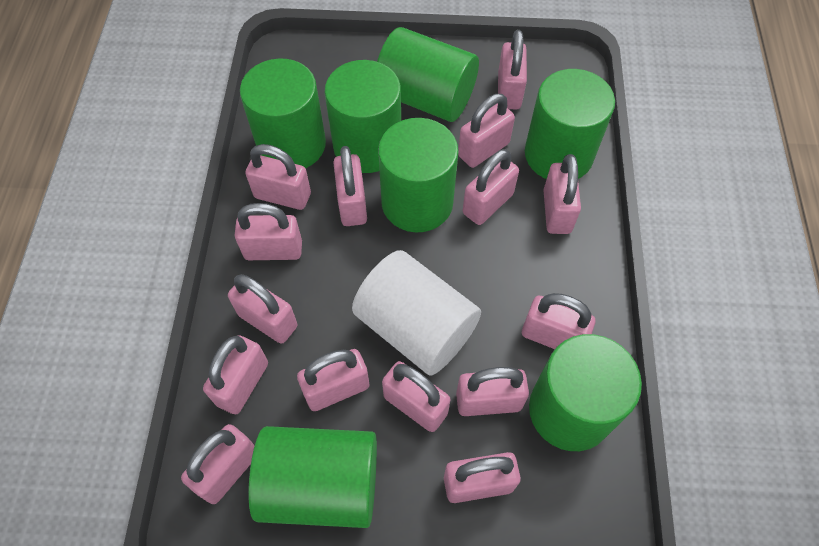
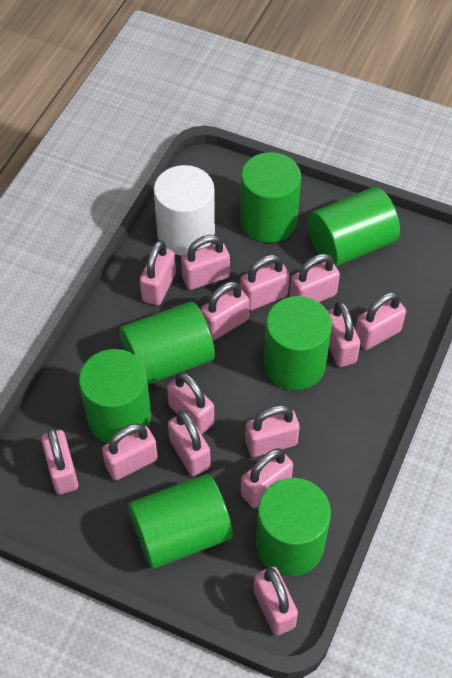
pink padlock: [181,424,255,504] [203,335,268,414] [228,274,297,344] [235,203,302,260] [245,144,311,210] [297,349,370,411] [333,146,367,226] [382,361,450,432] [444,452,521,503] [456,367,529,416] [458,94,515,168] [463,149,519,225] [498,30,527,109] [522,293,595,349] [544,154,581,234] = 15 -> [41,427,78,494] [102,423,158,480] [140,240,176,305] [167,372,214,434] [168,410,211,476] [181,235,230,290] [201,281,249,340] [240,254,290,311] [241,448,293,508] [245,405,300,457] [253,567,298,636] [289,254,340,302] [327,301,360,367] [355,292,406,350] = 14

